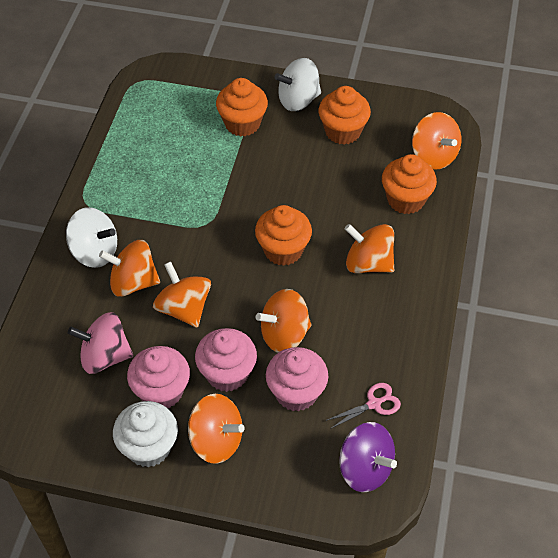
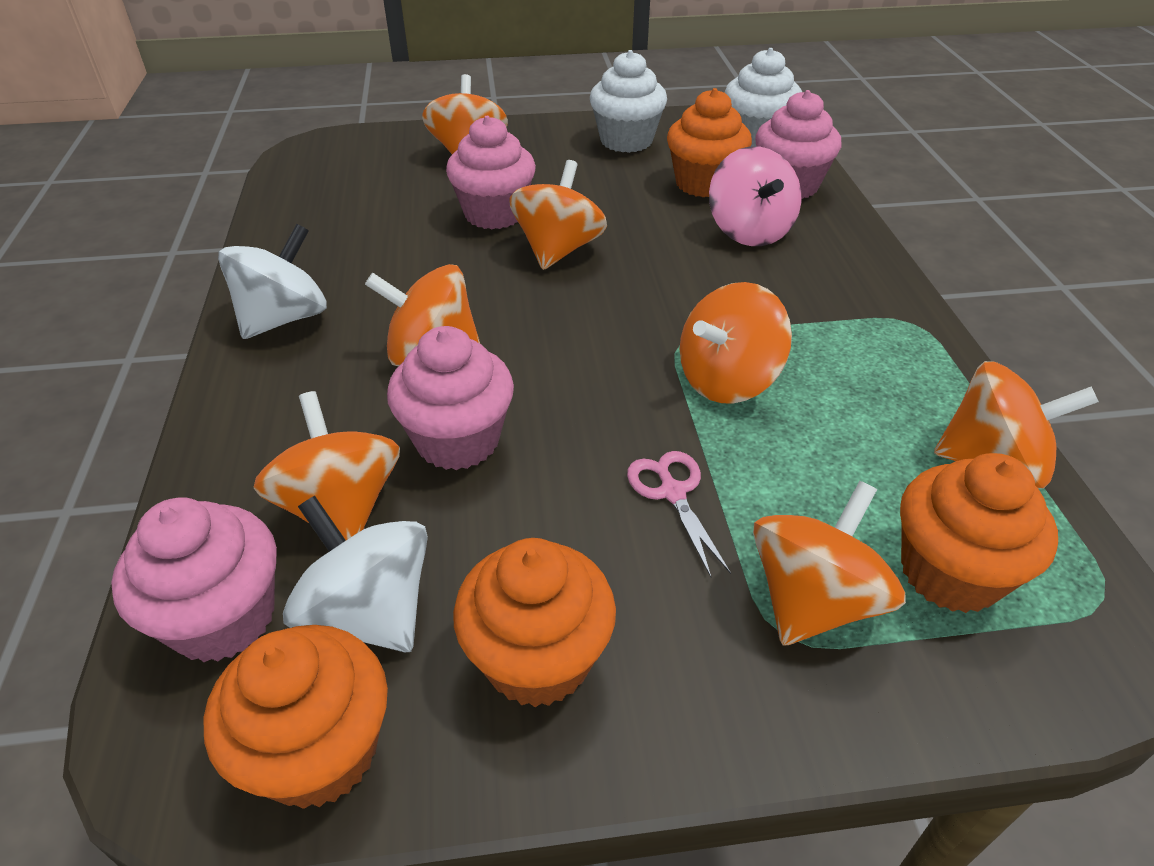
orange spinning top: [99,240,160,297] [153,262,211,328] [188,394,245,464] [256,289,312,353] [345,224,394,273] [412,112,461,170] = 6 -> [254,391,400,540] [365,264,480,366] [422,74,508,154] [509,160,607,270] [680,282,792,404] [753,481,906,645] [934,361,1099,488] = 7
pink cupcake: [127,346,190,408] [195,328,257,392] [266,347,328,411] = 3 -> [111,497,277,662] [387,326,514,470] [446,116,536,229] [755,90,842,199] = 4
purple spinning top: [339,422,397,492] = 1 -> none = 0
white cupcake: [113,401,178,467] = 1 -> [590,50,667,153] [725,48,802,147] = 2

